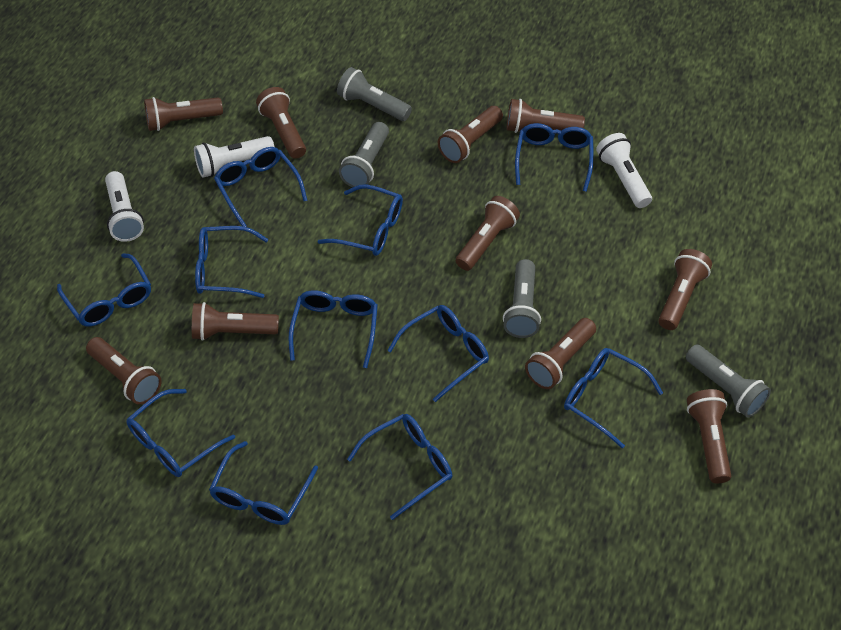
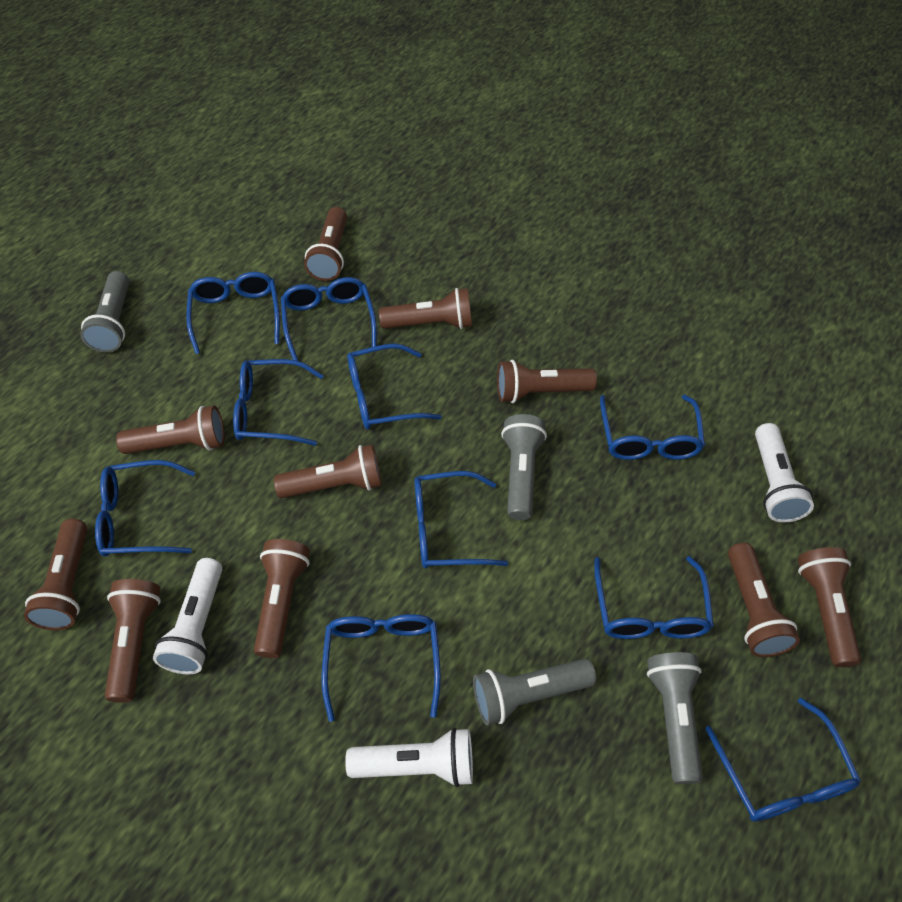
blue glasses: [57,253,151,327] [126,389,235,477] [195,226,268,298] [209,441,318,525] [214,147,308,227] [288,290,378,368] [317,184,403,256] [347,414,453,520] [387,305,489,402] [515,123,594,192] [564,348,663,449] = 11 -> [95,460,195,557] [186,272,280,354] [233,359,324,446] [281,277,377,361] [321,614,441,722] [347,344,442,429] [414,471,508,568] [594,556,714,639] [600,395,705,460] [705,698,861,822] = 10

